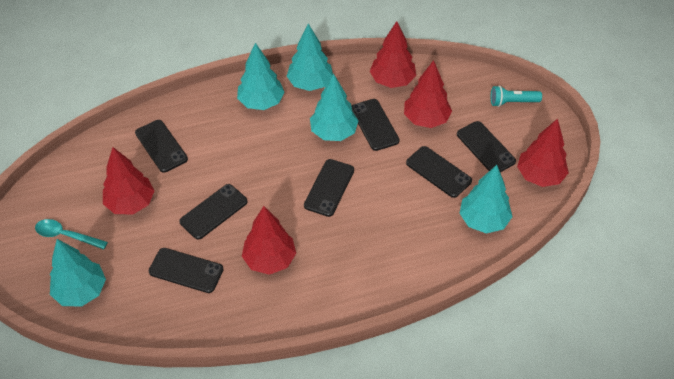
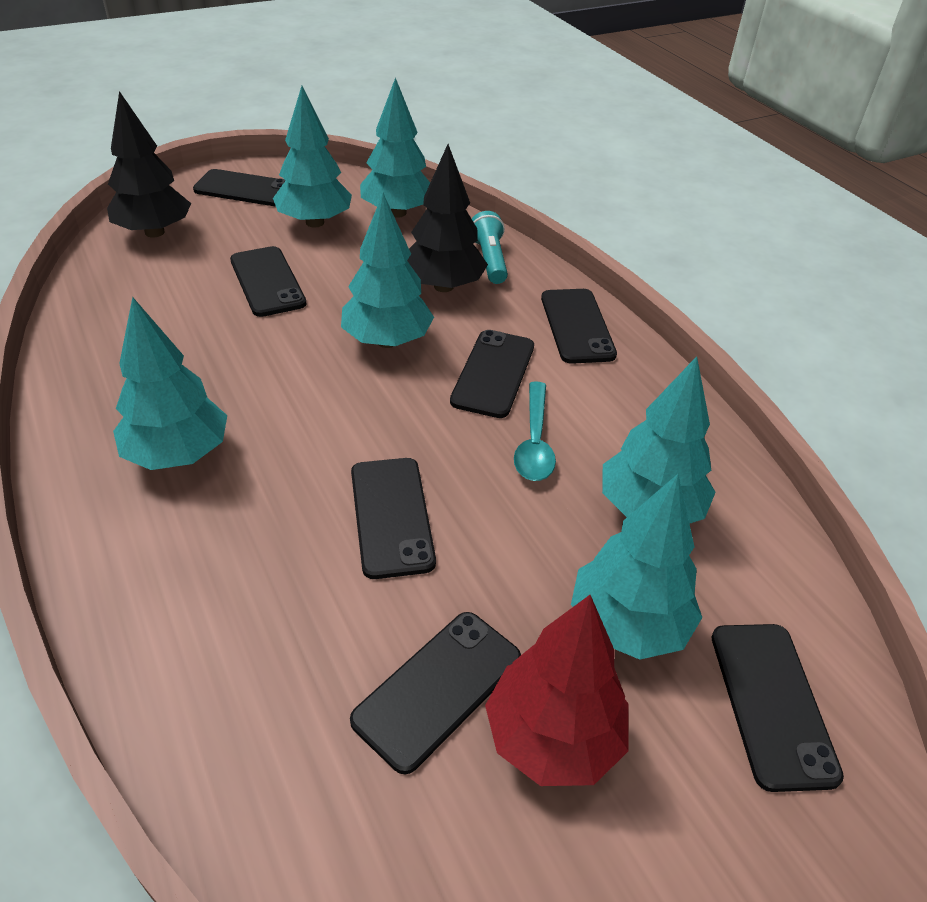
black tree: none = 0 -> [107,91,191,238] [407,144,488,292] = 2
red tree: [103,147,155,215] [242,206,296,275] [370,21,416,88] [404,60,452,128] [517,118,569,187] = 5 -> [485,595,629,786] = 1
turquoise tree: [50,239,106,307] [237,43,284,110] [287,24,333,91] [310,74,359,141] [459,165,513,234] = 5 -> [113,297,227,470] [273,86,352,228] [341,193,434,348] [360,78,430,218] [571,474,702,659] [602,356,715,524] = 6

